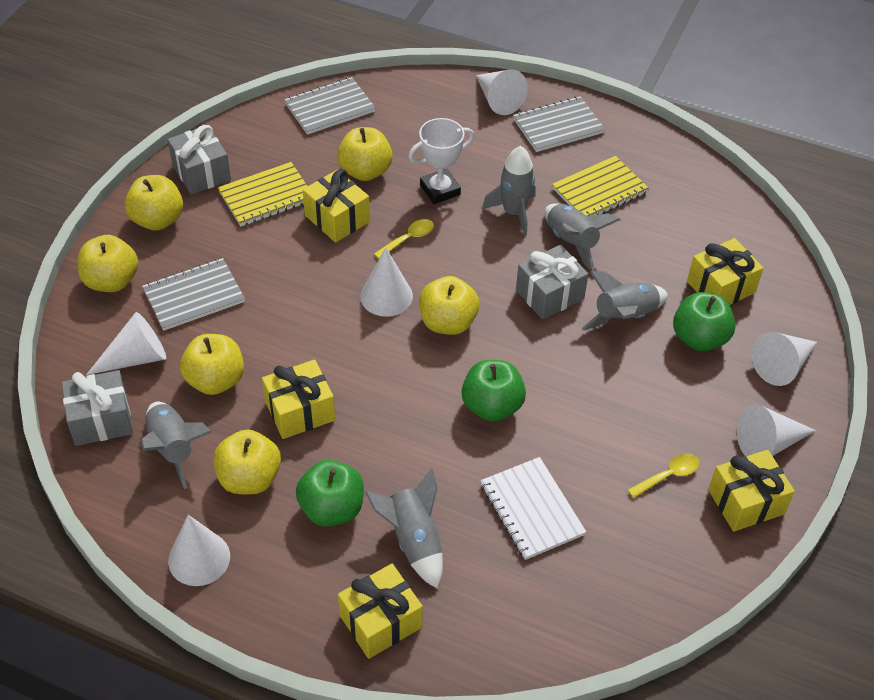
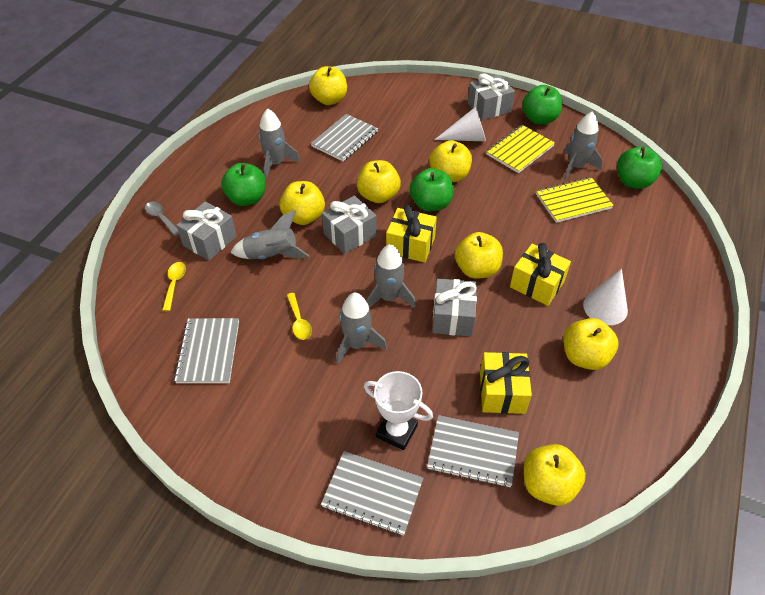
green apple: [296,460,364,527] [462,360,526,422] [673,292,736,351] = 3 -> [221,163,266,206] [410,168,454,211] [522,85,562,124] [617,146,662,189] = 4
grey gift: [62,370,133,446] [168,125,231,195] [516,245,588,320] = 3 -> [176,201,237,261] [322,196,377,254] [432,278,477,337] [468,73,515,120] = 4
grey notebook: [142,258,245,331] [284,77,376,135] [513,96,605,152] = 3 -> [174,318,239,383] [311,114,378,162] [321,451,424,536] [427,415,519,488] = 4
grey spoon: none = 0 -> [145,201,179,236] = 1
white cone: [86,312,166,375] [168,515,230,586] [360,248,413,317] [476,69,528,115] [737,404,816,456] [752,332,817,386] = 6 -> [434,107,486,141] [583,268,628,325] = 2
white notebook: [480,457,586,560] = 1 -> none = 0
yellow apple: [77,235,138,292] [125,175,183,231] [180,334,244,395] [213,429,281,494] [337,127,393,181] [419,276,479,335] = 6 -> [279,181,325,225] [309,66,347,105] [357,160,401,203] [429,140,472,182] [455,232,503,279] [524,444,586,506] [564,318,618,370] = 7
yellow gift: [262,360,335,439] [303,169,370,243] [338,564,423,659] [687,238,763,305] [708,450,795,532] = 5 -> [386,205,437,263] [480,352,532,414] [510,243,571,306] = 3

